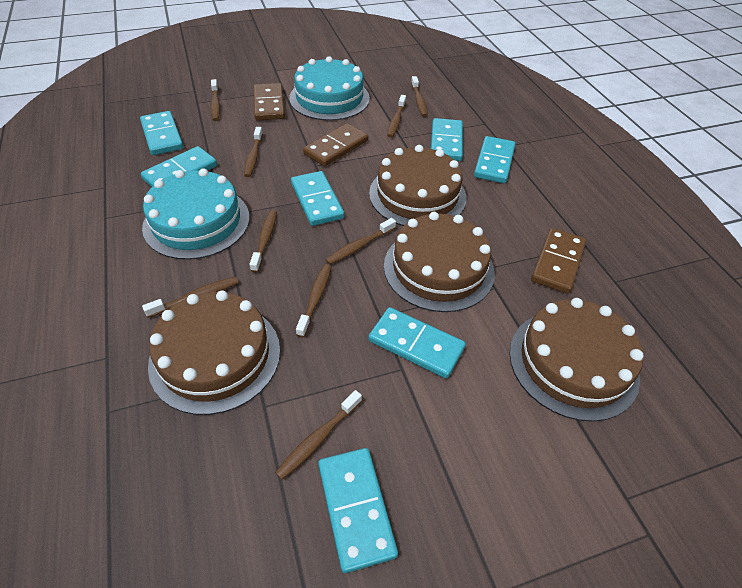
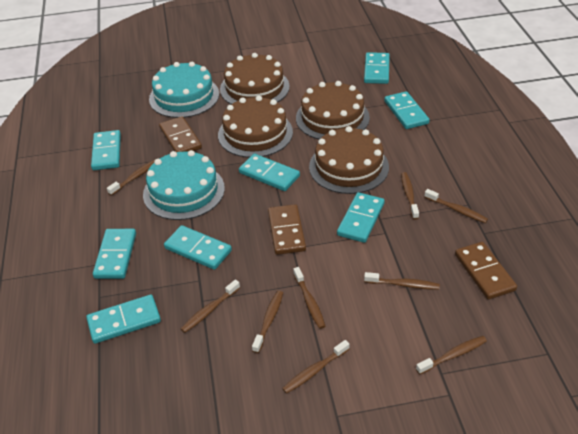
turquoise domino: [140,111,184,155] [141,146,217,187] [291,171,345,226] [318,448,398,573] [369,307,466,378] [431,118,463,161] [474,136,515,183] = 7 -> [86,294,161,344] [91,130,121,170] [93,229,136,279] [164,225,232,270] [239,154,300,191] [337,192,385,243] [364,52,390,84] [384,91,430,129] = 8

